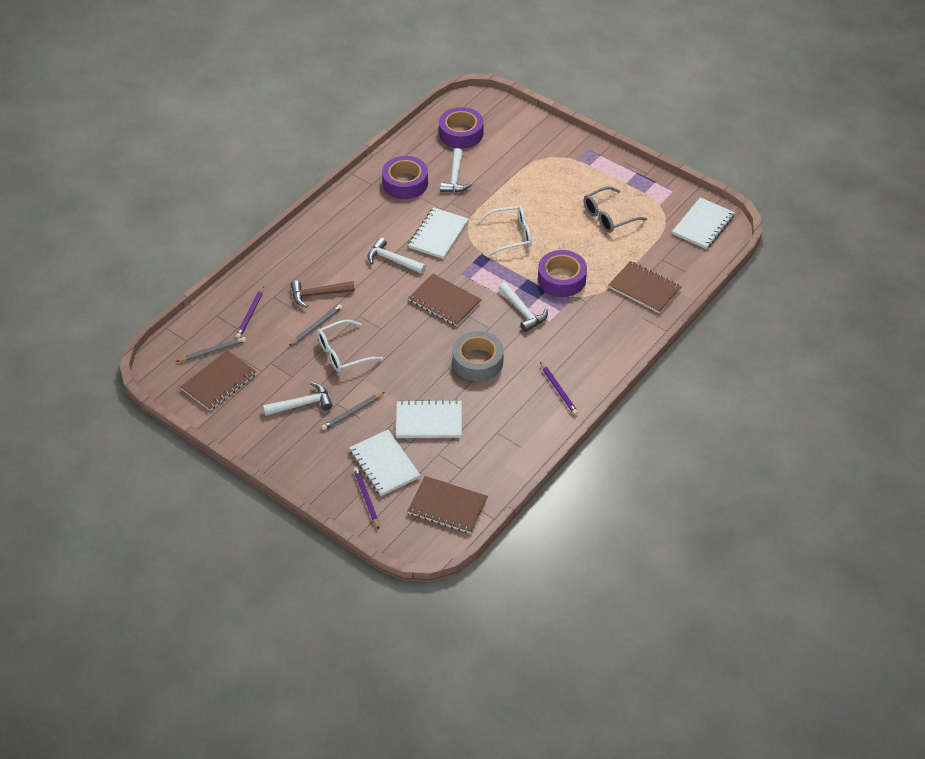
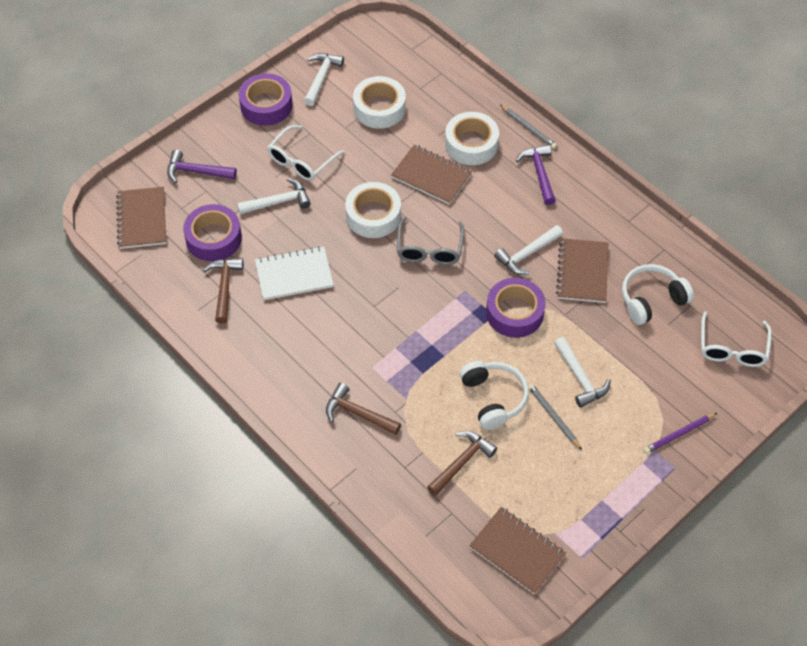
brown hammer: [291,280,355,308] = 1 -> [203,258,244,324] [326,383,401,435] [427,431,497,496] = 3
grey pencil: [176,337,246,362] [289,304,343,346] [321,392,385,430] = 3 -> [500,105,557,149] [528,383,582,450] = 2
grey tape: [453,331,504,382] = 1 -> none = 0
purple hammer: none = 0 -> [167,150,237,183] [516,144,556,205] = 2
purple pencil: [236,286,264,338] [353,467,379,529] [540,362,578,415] = 3 -> [643,413,717,454] = 1
white headphones: none = 0 -> [459,361,529,430] [622,264,694,325] = 2
white notebook: [349,430,421,496] [396,399,462,438] [408,207,469,259] [672,197,735,249] = 4 -> [255,246,334,300] = 1
white tape: none = 0 -> [345,182,401,238] [353,76,406,129] [445,112,499,165] = 3

